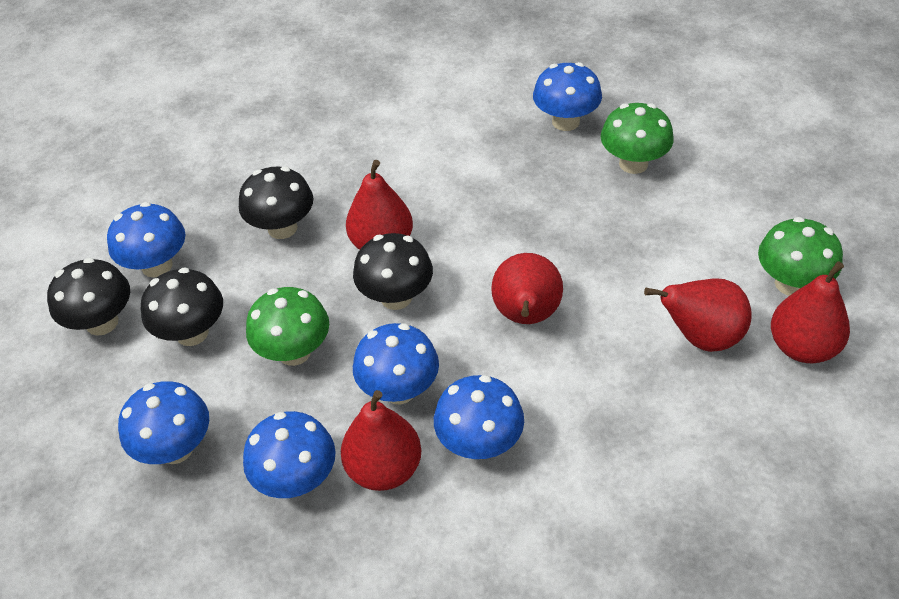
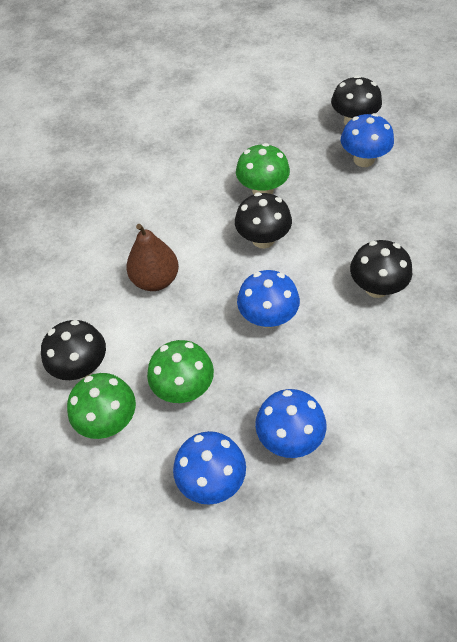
blue mushroom: [107,202,186,278] [118,381,209,464] [243,411,336,498] [353,323,439,404] [434,375,524,459] [533,62,602,131] = 6 -> [173,431,246,505] [237,270,300,328] [255,389,326,458] [341,113,394,167] = 4
brown pear: none = 0 -> [126,224,179,291] = 1
red pear: [341,390,422,491] [346,160,413,250] [491,253,563,324] [644,278,752,352] [771,261,850,363] = 5 -> none = 0

